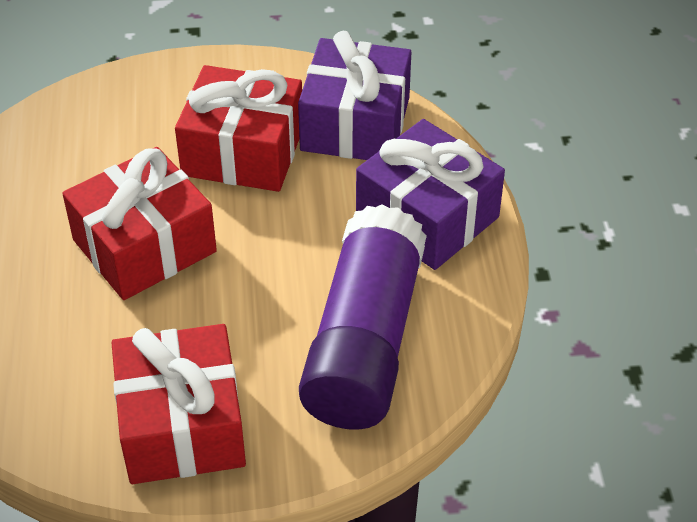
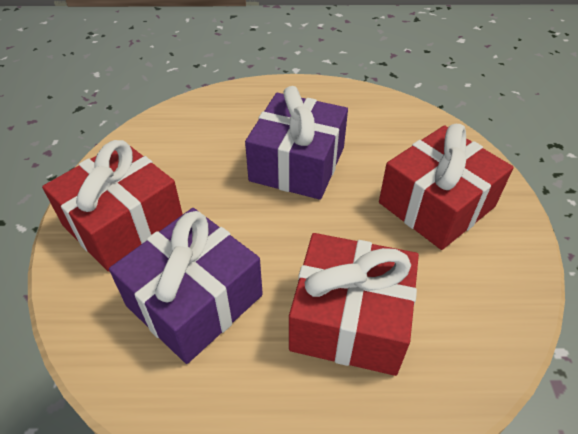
purple glue stick: [299,204,427,430] = 1 -> none = 0

